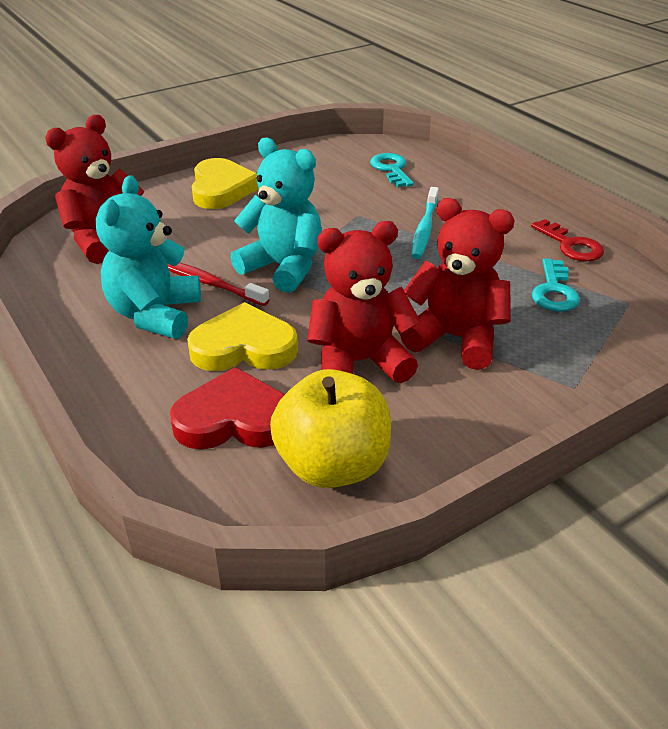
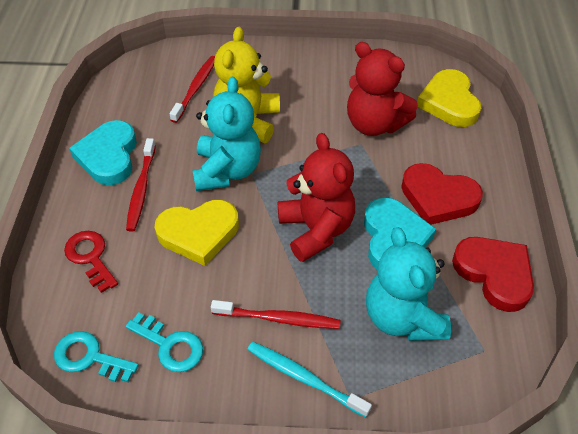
red heart: [170,367,285,450] = 1 -> [401,163,483,225] [452,237,534,312] = 2
red teddy bear: [45,115,144,264] [307,221,421,383] [400,198,515,370] = 3 -> [278,133,355,262] [347,42,418,136] = 2
red toothbrush: [167,263,269,306] = 1 -> [126,138,156,232] [169,56,215,123] [211,300,341,329] = 3
turquoise heart: none = 0 -> [69,120,137,185] [364,197,436,269] = 2
yellow apple: [270,369,391,488] = 1 -> none = 0
yellow teddy bear: none = 0 -> [214,26,280,143] = 1

